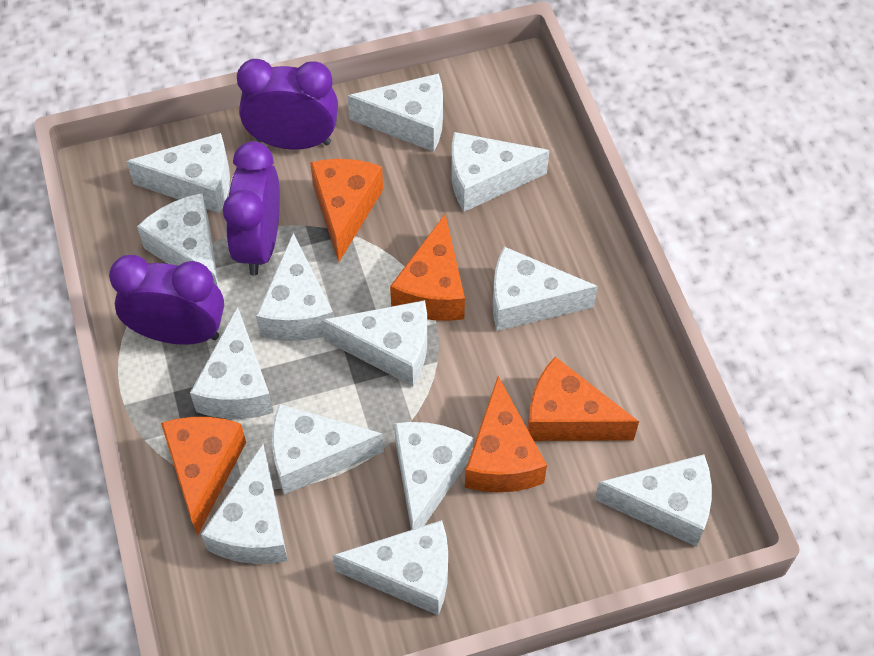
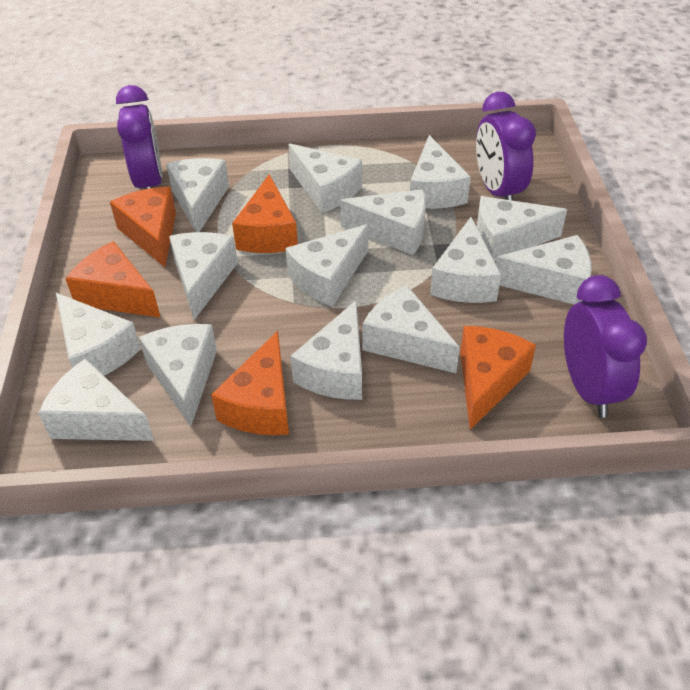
white cheese: [126,133,230,213] [137,193,219,288] [190,307,274,419] [201,444,288,564] [256,233,334,341] [272,404,384,495] [322,300,427,386] [333,520,448,615] [347,73,443,152] [394,422,473,530] [451,132,550,212] [492,247,598,331] [595,454,712,547] = 13 -> [38,359,154,441] [56,293,141,375] [139,324,217,427] [166,158,229,232] [169,232,238,320] [286,224,368,306] [288,144,362,213] [291,300,362,400] [340,189,426,255] [363,286,460,373] [410,135,471,209] [430,217,501,303] [477,196,567,261] [496,235,592,305] = 14

